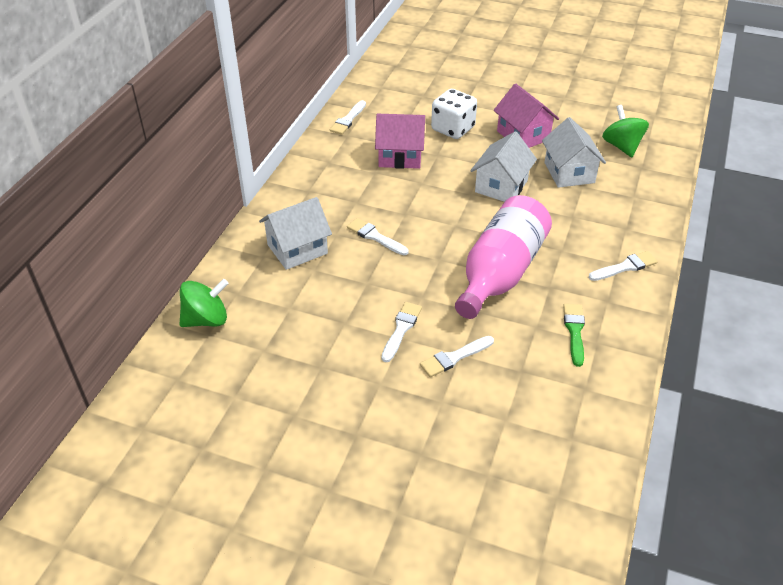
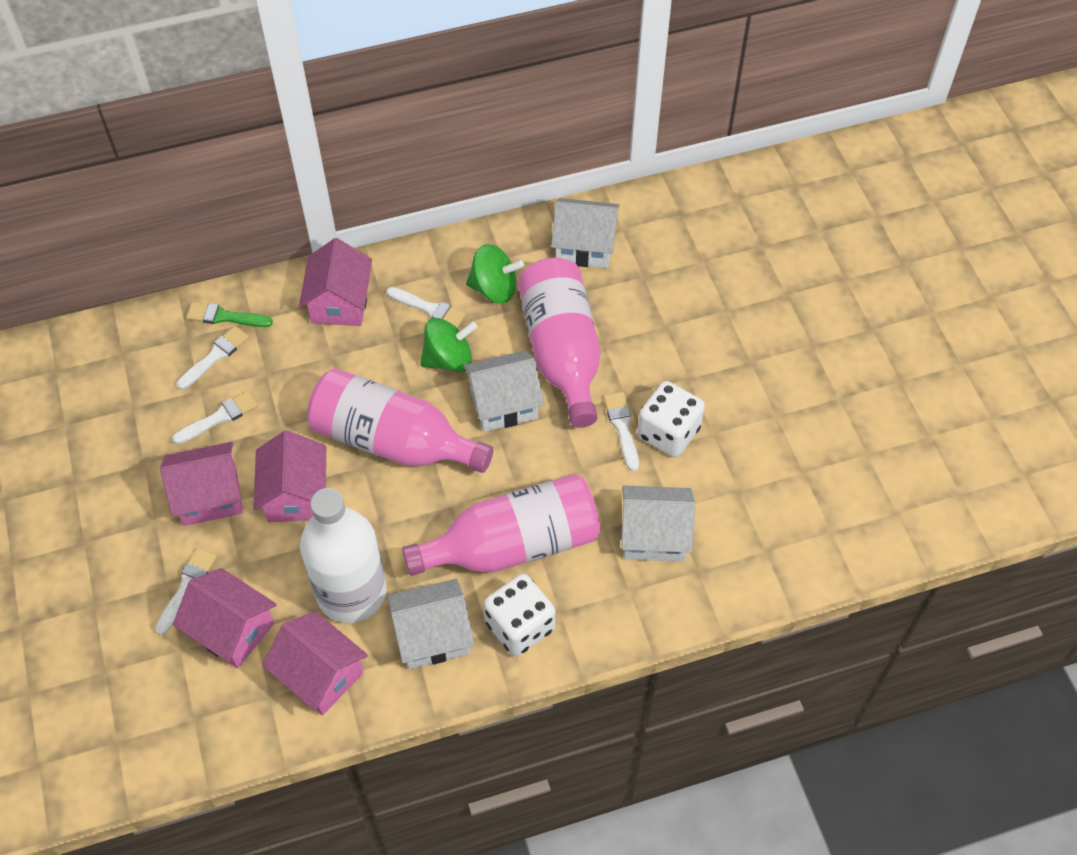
pink bottle: [455,195,552,319] = 1 -> [307,368,493,473] [402,474,600,576] [518,258,601,428] = 3
pink house: [375,114,425,169] [494,84,559,148] = 2 -> [160,442,243,526] [173,568,277,668] [253,430,326,522] [262,611,368,715] [299,238,372,326] = 5
white bottle: none = 0 -> [300,488,387,623] = 1
white dice: [431,89,477,139] = 1 -> [484,574,555,656] [637,381,705,457] = 2
white house: [259,197,332,270] [470,131,537,202] [542,117,606,188] = 3 -> [387,579,474,669] [463,350,544,432] [551,198,619,268] [621,485,695,562] = 4

